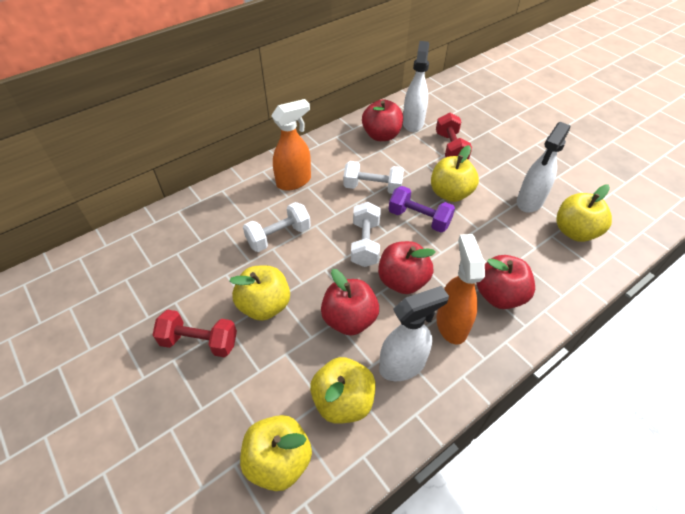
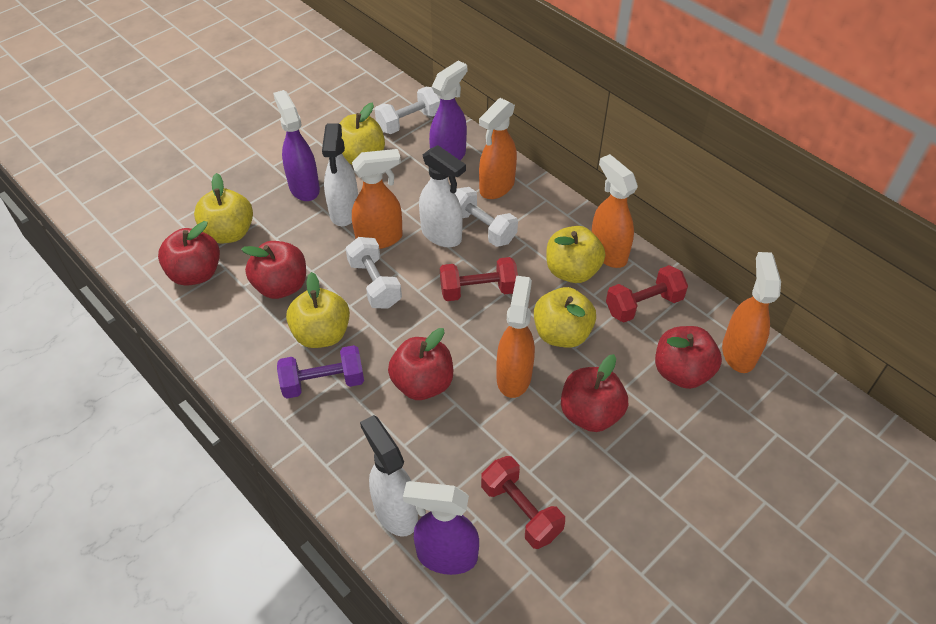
orange spray bottle: [271,99,311,190] [436,234,485,345] = 2 -> [352,149,403,249] [479,98,517,199] [497,276,535,398] [591,154,638,268] [722,252,781,373] = 5
purple spray bottle: none = 0 -> [273,90,320,201] [403,481,479,575] [429,60,467,160] = 3
red apple: [321,269,379,336] [362,99,403,141] [378,241,436,294] [477,255,535,309] = 4 -> [158,221,220,286] [241,241,306,299] [388,328,453,400] [561,354,628,432] [655,326,722,389] = 5
red dumbbell: [153,310,237,357] [436,113,472,159] = 2 -> [440,257,518,301] [481,456,565,549] [606,265,688,322] = 3

